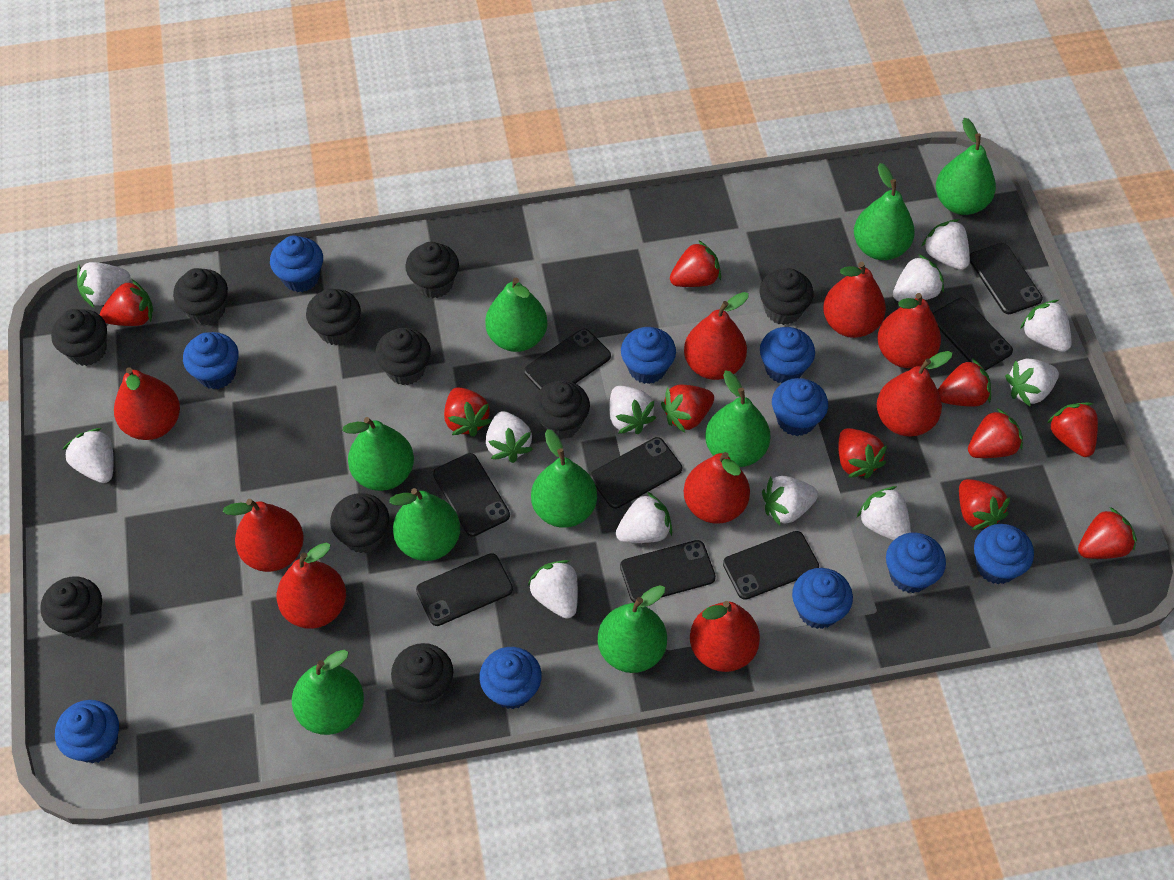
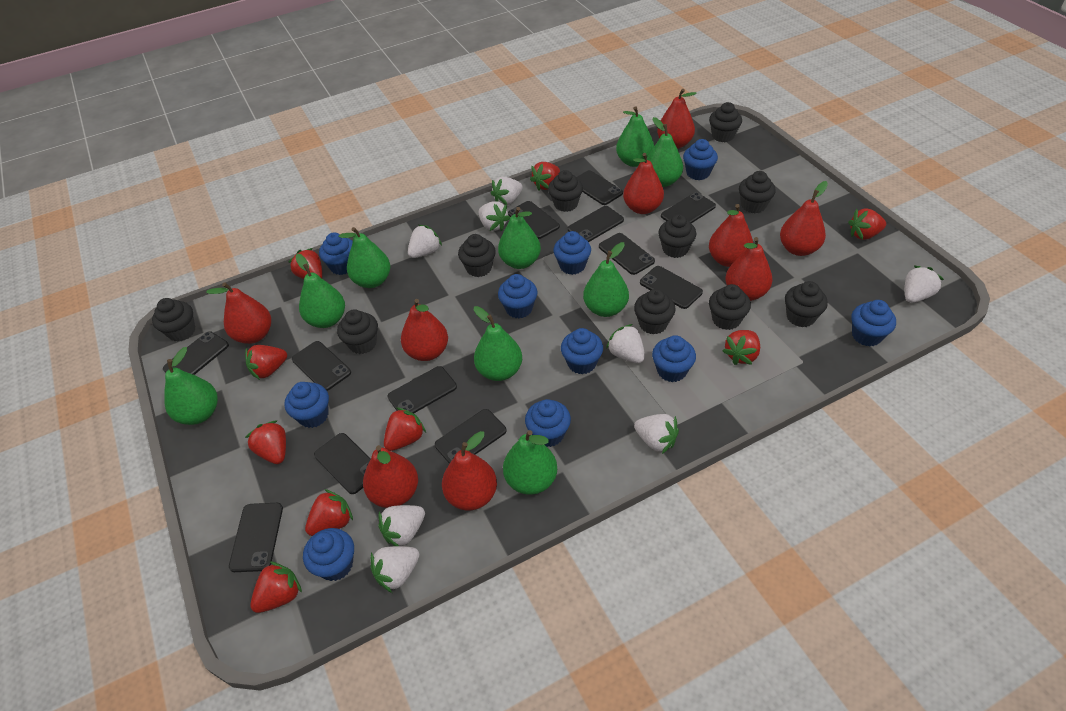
black phone: [416,553,513,626] [433,453,510,537] [524,329,611,390] [591,437,682,509] [620,540,716,603] [723,531,819,600] [933,298,1013,371] [970,243,1043,314] = 8 -> [163,331,229,375] [229,503,283,572] [292,341,351,391] [314,433,371,494] [388,366,457,413] [435,409,507,464] [508,201,560,239] [568,206,624,242] [576,170,623,205] [599,233,655,275] [640,266,703,309] [661,192,716,223] = 12
red strawberry: [100,279,153,326] [444,387,492,437] [661,384,714,433] [670,240,721,287] [838,428,887,479] [938,358,991,407] [959,479,1010,530] [968,408,1023,458] [1047,402,1098,457] [1078,507,1137,559] = 10 -> [245,345,287,380] [245,420,286,464] [250,561,302,613] [288,248,322,279] [305,489,353,536] [384,408,426,451] [530,162,560,191] [723,330,760,365] [848,208,886,240] = 9
white strawberry: [62,428,113,483] [77,262,130,308] [486,411,533,463] [528,560,578,619] [609,386,656,434] [616,492,672,543] [762,476,818,526] [857,486,911,540] [893,254,944,302] [921,219,970,270] [1005,359,1059,406] [1020,300,1072,352] = 12 -> [370,546,419,593] [378,505,425,546] [408,225,442,258] [479,201,510,231] [491,177,523,205] [606,324,645,363] [634,414,679,454] [905,265,944,303] = 8

